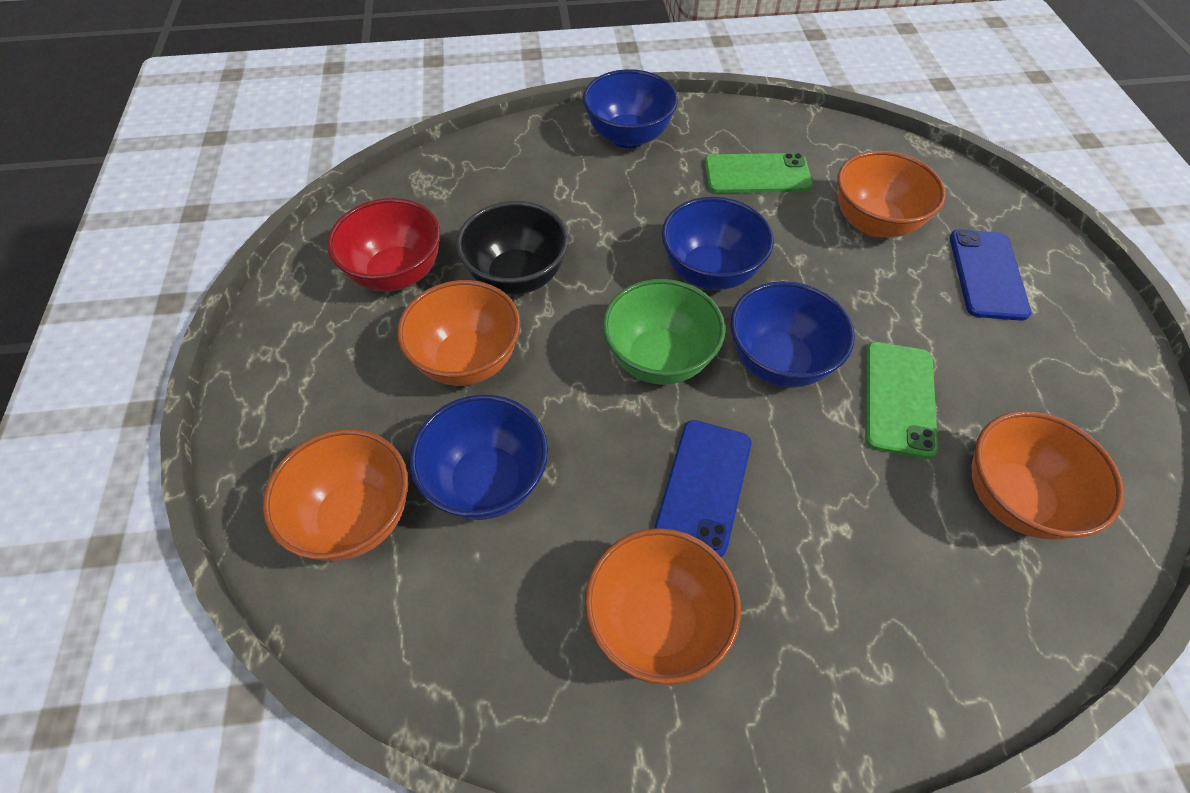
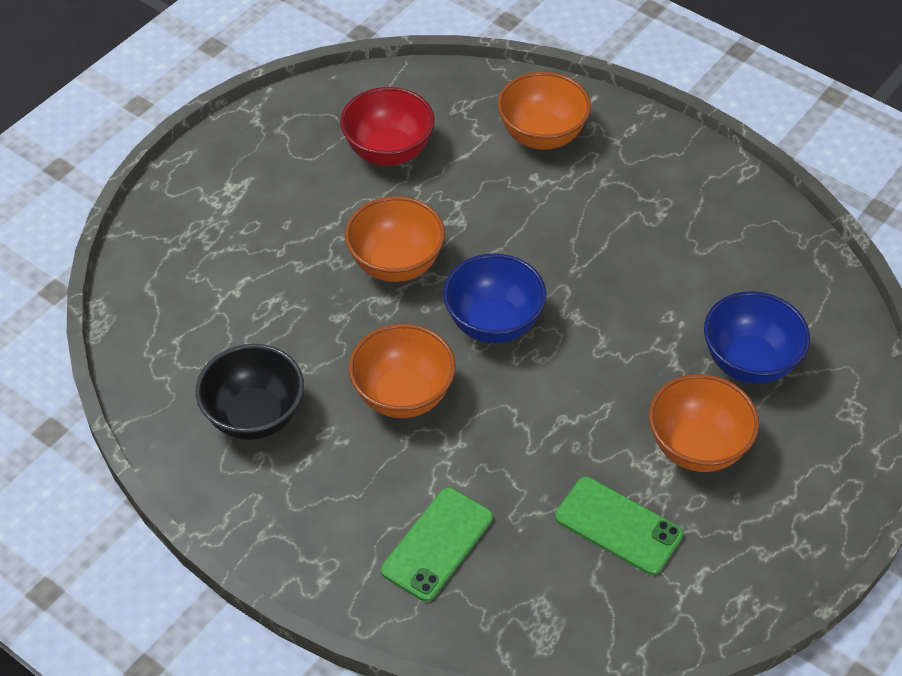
blue bowl: [410,395,548,520] [583,69,678,149] [662,197,774,290] [730,281,855,388] = 4 -> [443,253,546,343] [704,291,810,384] = 2
blue phone: [654,420,751,557] [950,230,1031,321] = 2 -> none = 0
green bowl: [603,279,725,385] = 1 -> none = 0
orange bowl: [263,429,408,561] [397,280,520,386] [585,528,741,685] [837,151,946,238] [971,411,1124,540] = 5 -> [345,196,445,282] [348,324,456,418] [497,72,591,150] [649,374,759,472] = 4

